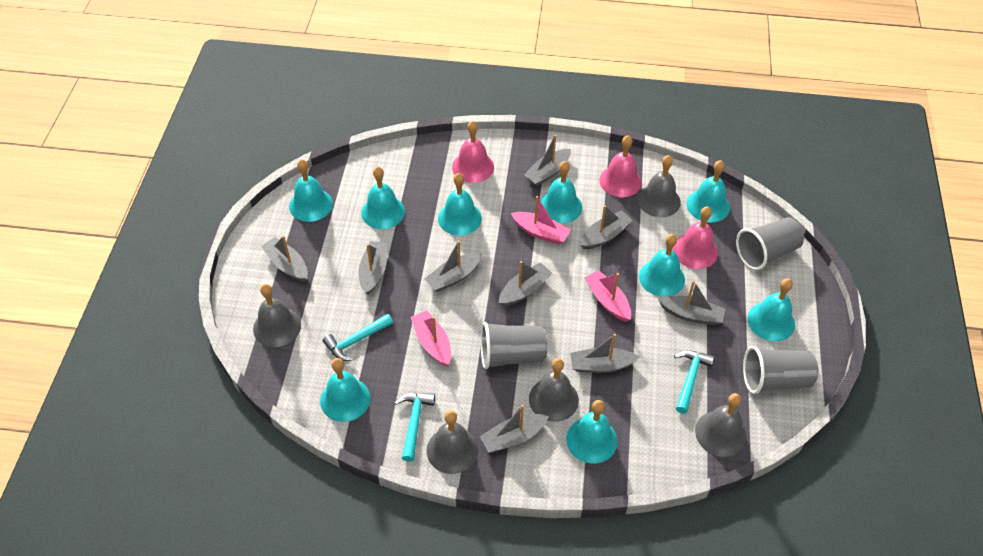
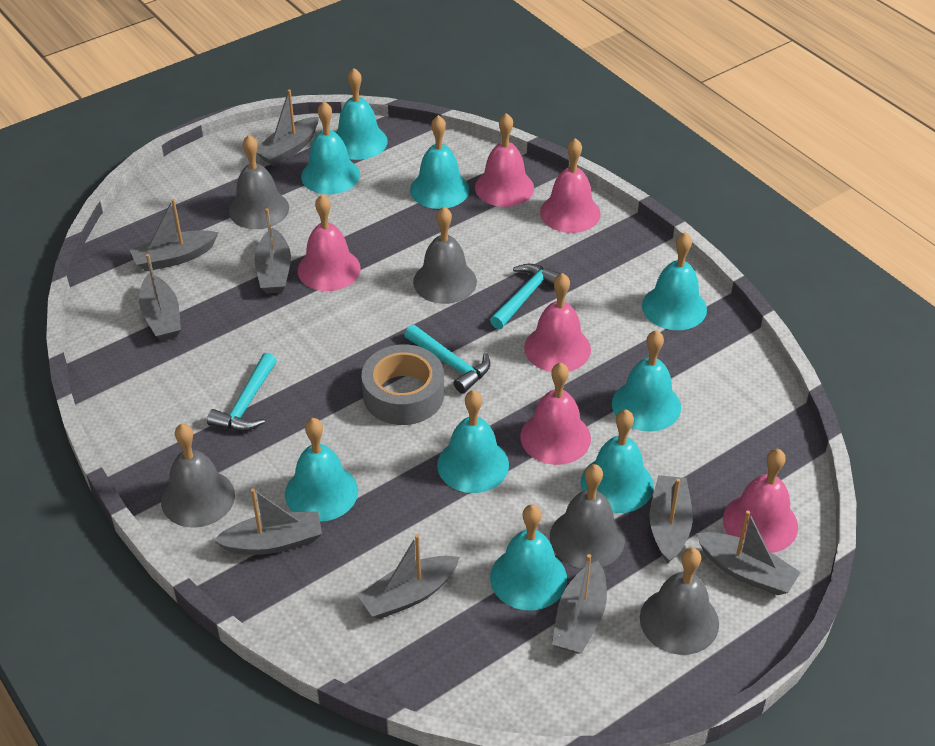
grey cup: [481,322,547,369] [736,217,804,271] [743,346,818,394] = 3 -> none = 0
grey tape: none = 0 -> [362,344,444,425] = 1
pink bell: [452,121,494,183] [599,135,642,197] [673,207,718,269] = 3 -> [298,195,361,291] [475,113,534,207] [520,363,591,465] [524,273,591,372] [540,138,601,233] [723,449,798,553] = 6
pink boat: [411,310,451,366] [511,196,571,244] [584,270,631,322] = 3 -> none = 0

